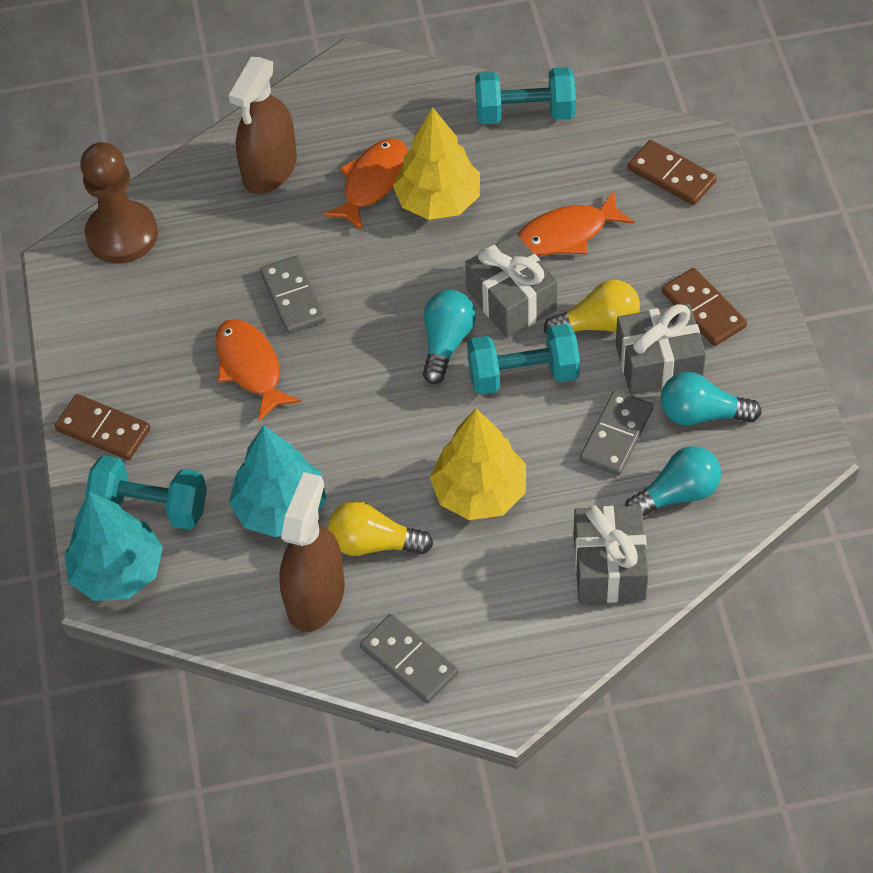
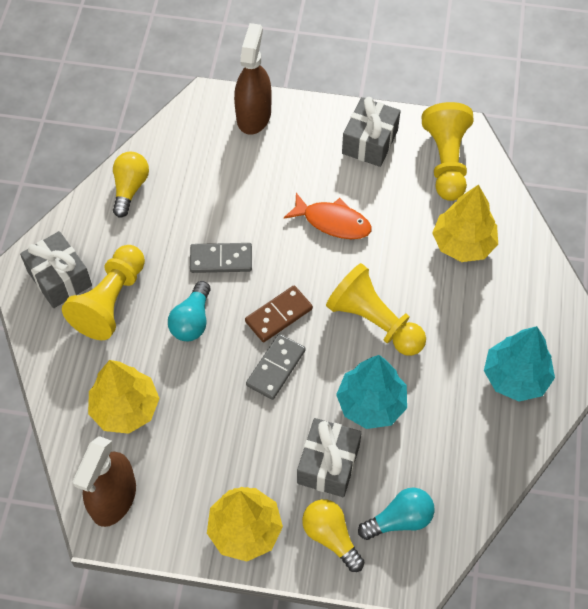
brown domino: [55,394,151,460] [628,140,717,205] [662,268,747,346] = 3 -> [245,286,313,342] = 1
brown pawn: [80,142,158,263] = 1 -> none = 0
grey domino: [260,256,326,334] [360,614,458,703] [580,390,653,476] = 3 -> [190,243,252,273] [246,334,305,400] = 2
orange fish: [216,319,301,421] [323,138,408,231] [518,190,634,256] = 3 -> [284,193,372,239] = 1
turquoise dumbbell: [85,455,207,530] [467,324,580,395] [475,67,576,124] = 3 -> none = 0
turquoise light bulb: [423,290,476,384] [625,446,721,516] [660,372,762,425] = 3 -> [168,281,211,341] [358,487,435,540] = 2
yellow pawn: none = 0 -> [62,245,145,340] [326,263,426,356] [422,102,474,201] = 3
yellow tree: [393,107,480,220] [430,409,526,520] = 2 -> [88,360,160,434] [207,487,283,562] [432,184,498,262] = 3

